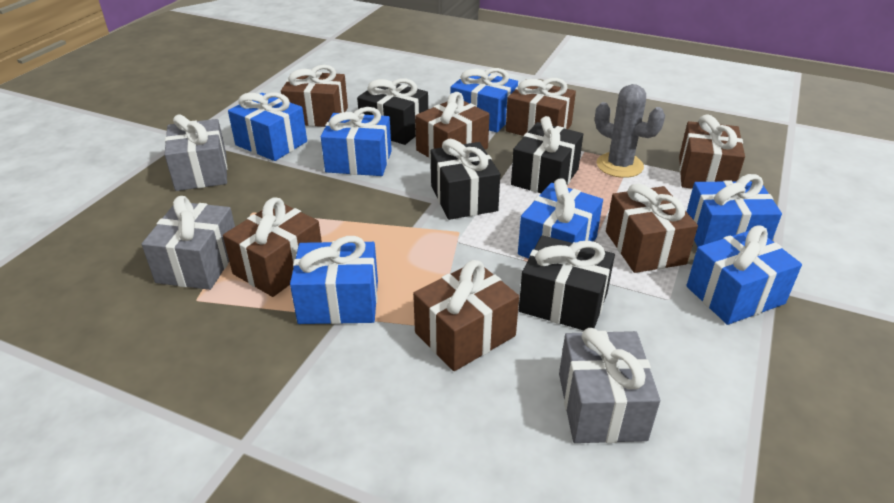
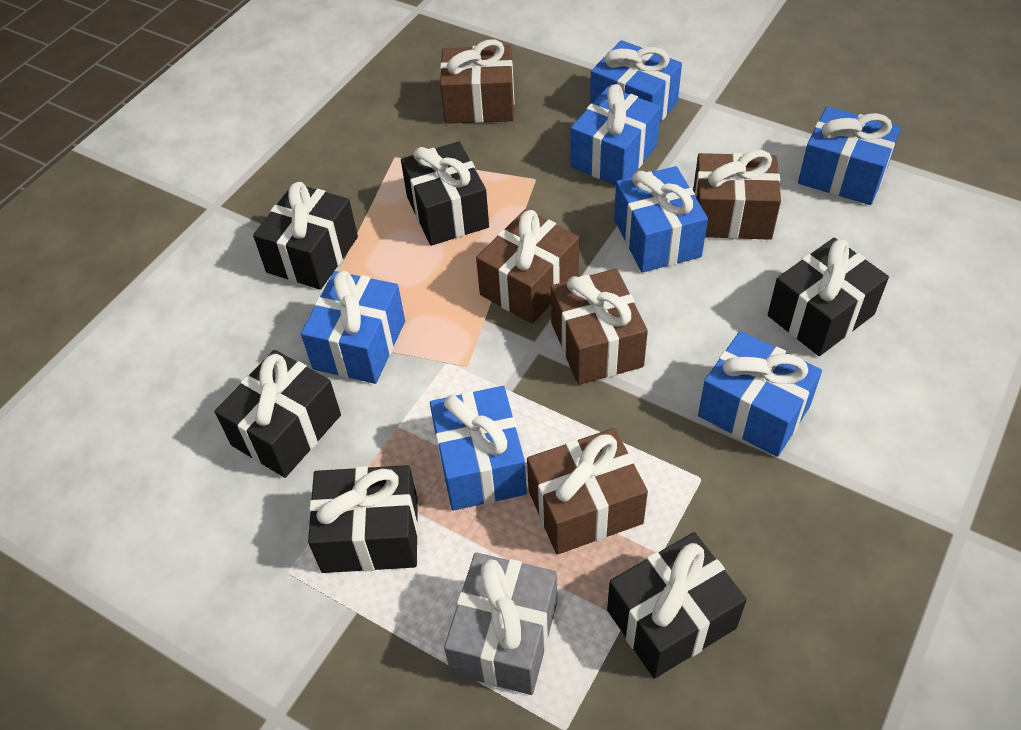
black gift: [357,79,428,145] [431,139,500,220] [511,116,583,193] [519,235,615,330] = 4 -> [215,350,341,478] [253,182,358,290] [308,465,418,573] [401,141,489,246] [607,532,747,679] [768,238,889,356] = 6
brown gift: [223,197,322,297] [281,65,348,127] [413,260,519,371] [415,92,490,159] [506,78,576,136] [606,184,698,273] [679,114,745,189] = 7 -> [440,40,514,124] [476,209,579,324] [527,428,648,555] [551,269,648,385] [693,150,781,240] = 5
grey cactus: [595,84,665,178] = 1 -> none = 0
grey gift: [141,196,235,290] [164,114,227,191] [559,328,660,443] = 3 -> [444,552,557,695] = 1

